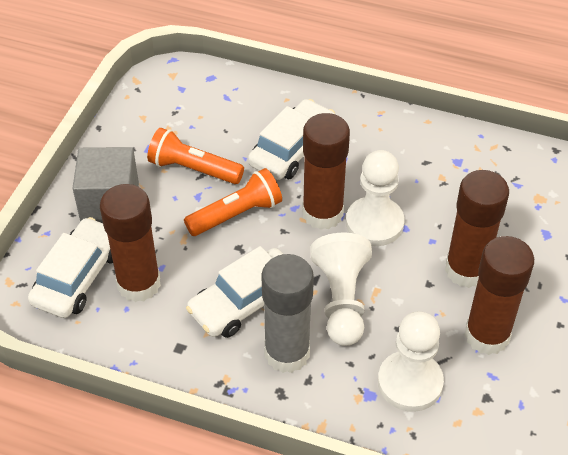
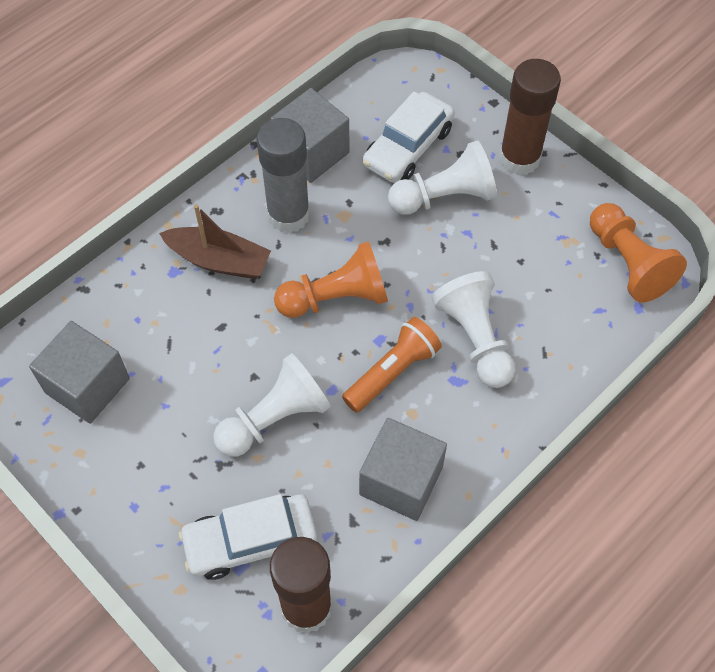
brown boat: none = 0 -> [159,204,271,279] = 1
brown glue stick: [100,184,161,302] [302,113,350,230] [445,170,509,288] [465,236,534,355] = 4 -> [270,537,332,633] [499,59,561,176] = 2
grey cube: [72,147,139,223] = 1 -> [29,321,130,424] [271,88,350,183] [359,418,447,521] = 3
orange flashlight: [147,128,244,184] [184,168,282,236] = 2 -> [342,317,442,413] = 1
orange pawn: none = 0 -> [274,241,388,318] [590,203,687,303] = 2
white car: [28,217,113,318] [186,246,283,338] [248,99,335,180] = 3 -> [179,494,317,580] [363,91,455,183] = 2

